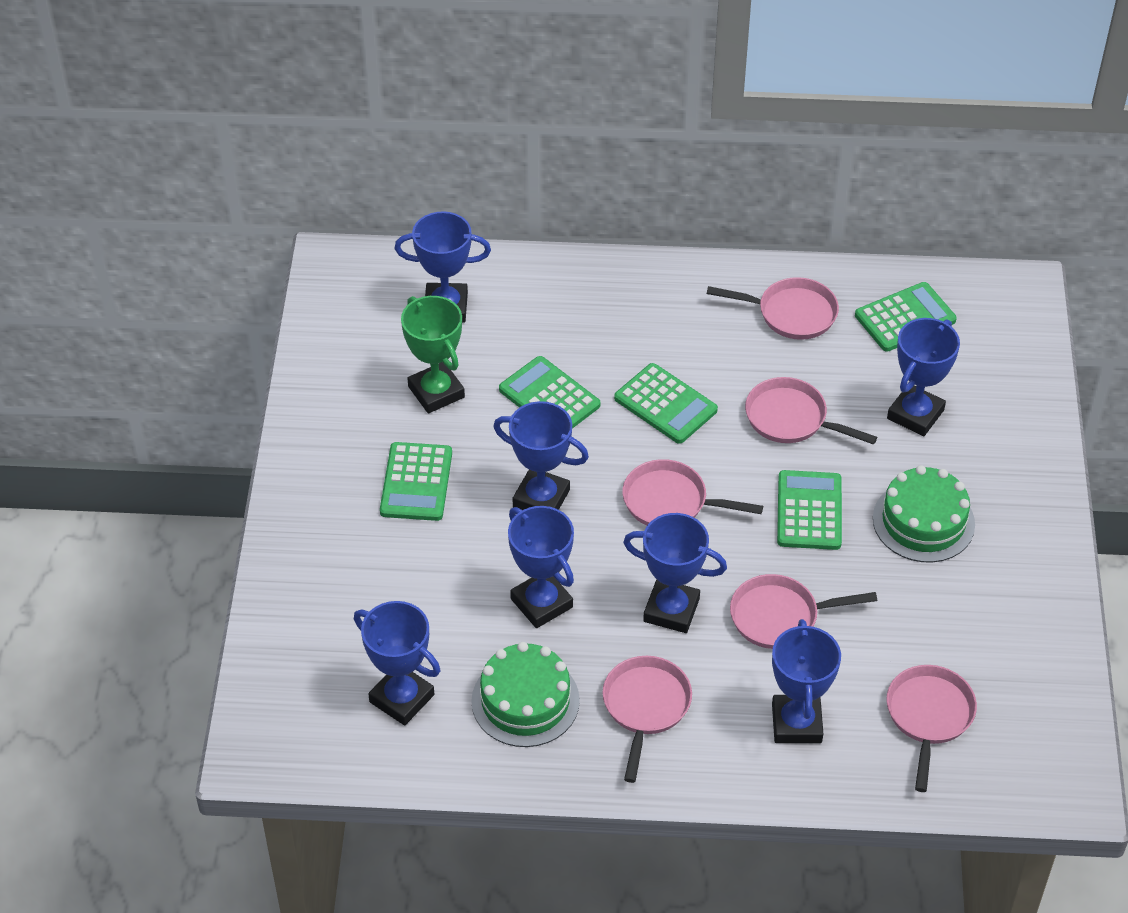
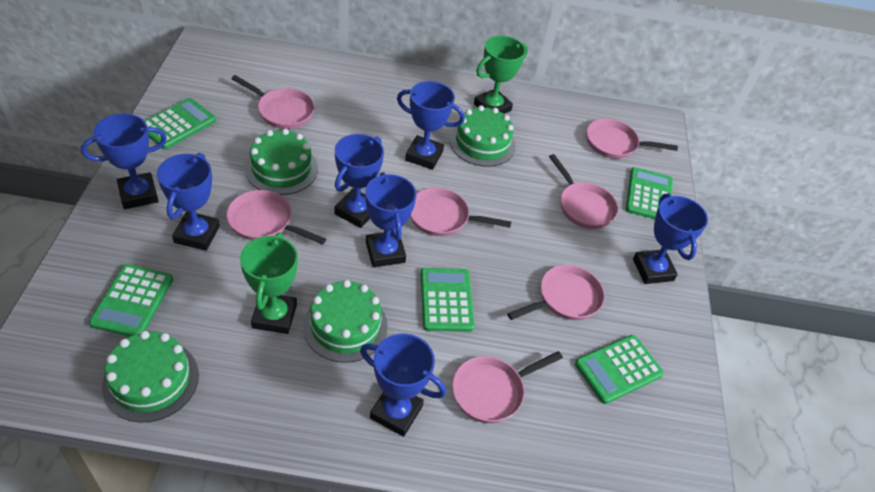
green cake: [471,642,580,747] [873,465,975,563] = 2 -> [102,331,199,423] [245,129,318,195] [303,280,388,363] [450,105,516,167] = 4
green trophy: [401,296,465,414] = 1 -> [240,233,298,334] [474,35,528,114] = 2
pink pan: [602,656,692,783] [622,459,763,525] [707,277,839,340] [730,574,877,649] [745,377,877,445] [887,665,977,792] = 6 -> [226,190,326,245] [231,75,315,129] [410,188,511,236] [452,351,563,423] [507,265,605,320] [549,154,618,229] [586,118,678,159] = 7

